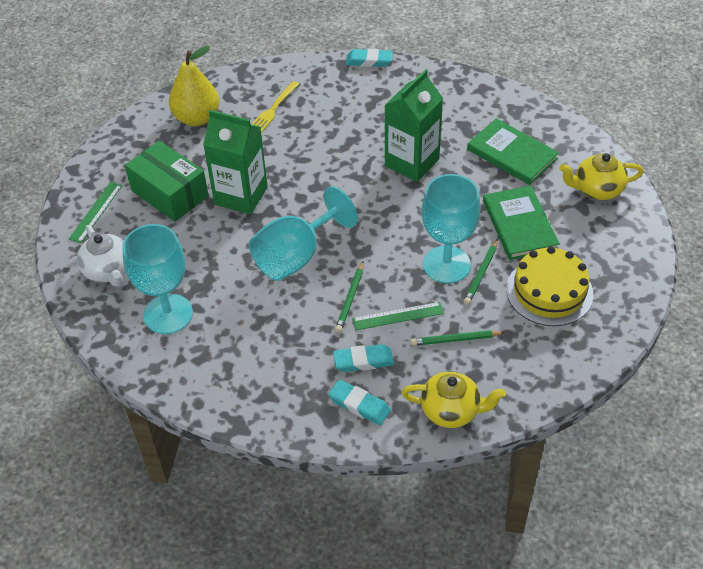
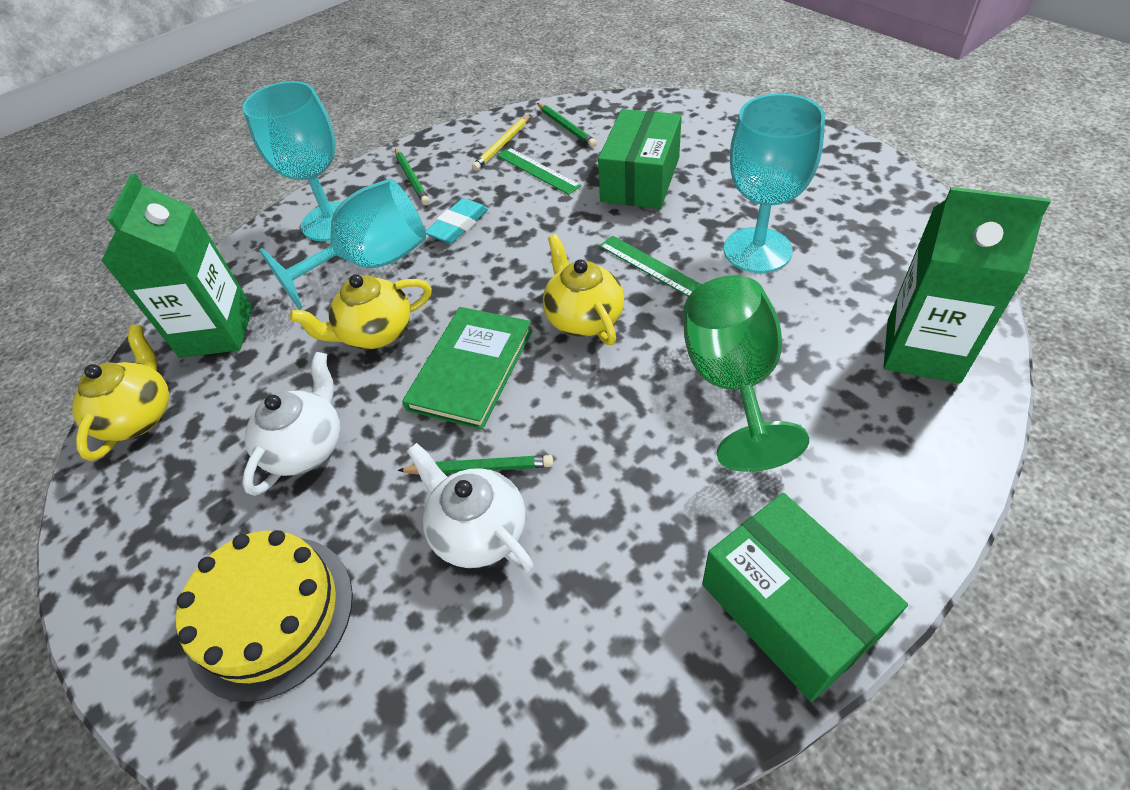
green book: [467,118,559,185] [483,185,560,260] = 2 -> [402,307,533,430] = 1
green box: [125,141,209,222] = 1 -> [598,109,682,209] [702,493,908,702] = 2
green goblet: none = 0 -> [683,275,809,472] = 1
turquoise eraser: [328,380,391,425] [333,344,394,372] [346,49,393,67] = 3 -> [425,198,488,244] = 1
white teapot: [77,225,125,287] = 1 -> [242,352,340,496] [407,443,534,573] = 2
yellow fork: [251,81,299,133] = 1 -> none = 0
yellow pear: [169,46,219,126] = 1 -> none = 0
yellow pencil: none = 0 -> [472,114,531,171] = 1
yellow teapot: [401,371,506,428] [559,153,644,200] = 2 -> [72,325,169,461] [289,274,432,349] [543,234,624,345] = 3

